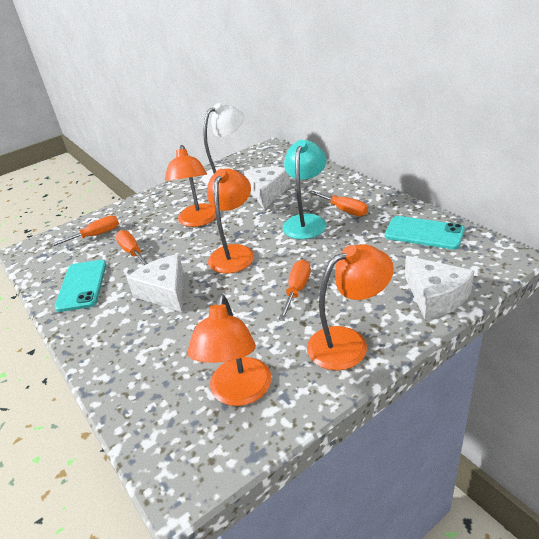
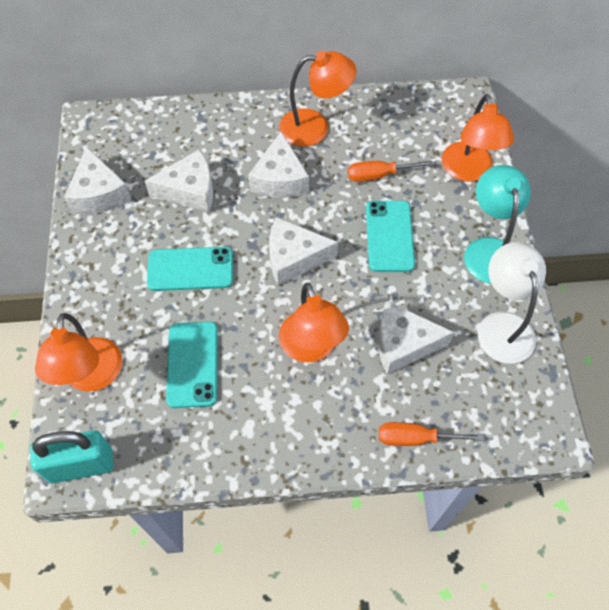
orange screwdriver: [49,215,119,247] [115,230,148,265] [278,260,311,321] [308,190,368,216] = 4 -> [348,160,433,182] [379,422,484,446] = 2
turquoise padlock: none = 0 -> [30,430,114,483] = 1
turquoise phone: [55,260,106,312] [385,216,465,249] = 2 -> [147,247,233,291] [166,322,218,408] [366,201,415,272] = 3
white cheese: [126,254,184,312] [244,167,290,209] [405,256,474,320] = 3 -> [64,146,131,214] [145,149,213,213] [248,132,309,198] [269,217,338,285] [378,301,454,375] = 5

